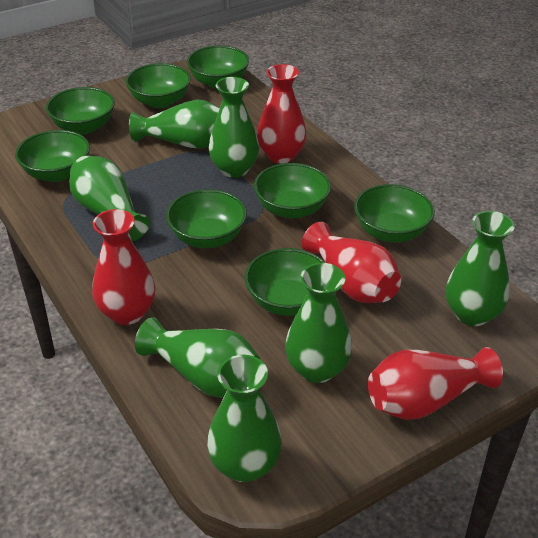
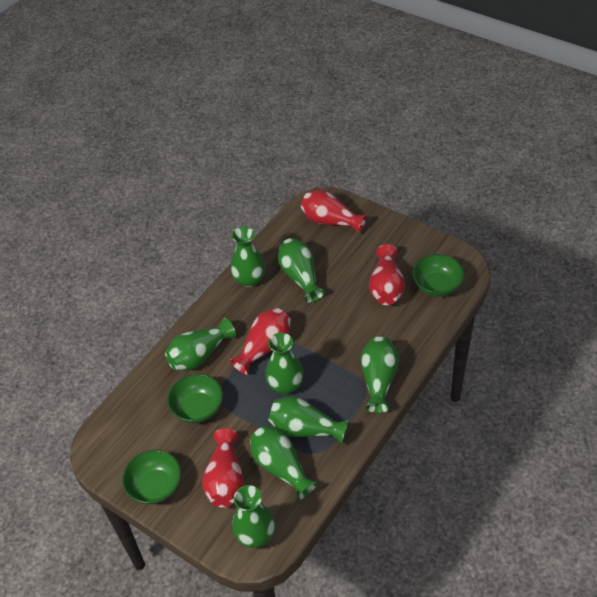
green bowl: [15,130,90,182] [46,87,115,135] [126,63,191,108] [166,189,247,248] [187,46,249,89] [244,248,326,316] [254,163,331,219] [354,184,435,242] = 8 -> [122,450,181,504] [167,374,223,423] [413,254,465,297] = 3
green vase: [69,156,150,242] [129,100,220,149] [135,317,261,398] [207,355,282,482] [208,77,259,178] [285,263,352,383] [446,211,515,326] = 7 -> [165,318,236,371] [231,227,266,287] [232,485,275,548] [250,426,318,500] [265,333,304,394] [269,396,348,444] [278,238,325,303] [360,337,399,413] = 8

